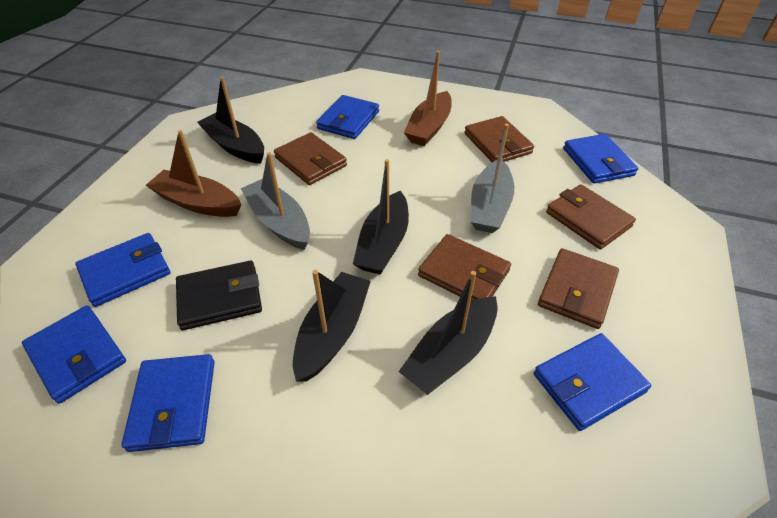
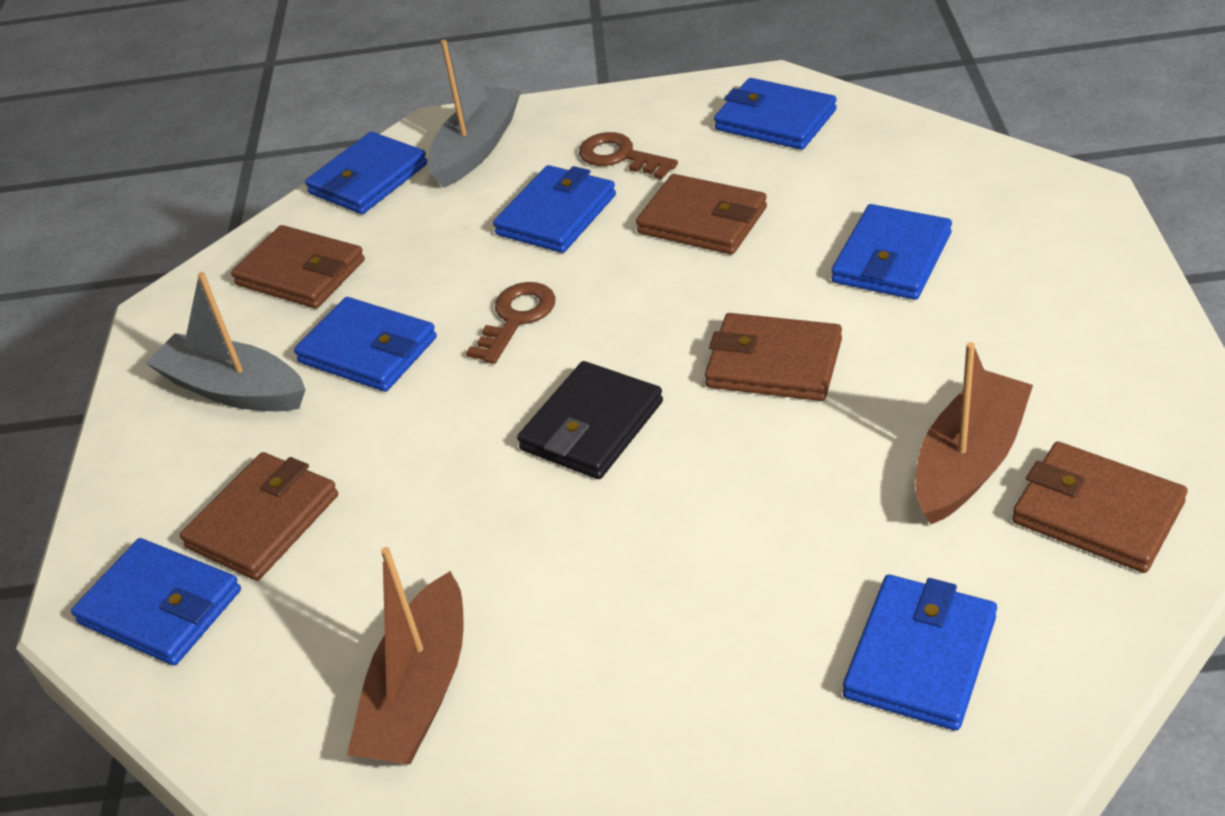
black boat: [197,77,264,164] [293,270,371,382] [353,159,409,275] [399,271,498,395] = 4 -> none = 0
blue wallet: [22,305,126,404] [75,233,170,307] [122,354,215,452] [316,95,379,139] [534,333,651,431] [563,134,638,184] = 6 -> [71,538,241,666] [294,297,437,392] [305,132,427,214] [493,165,616,253] [714,78,837,150] [831,204,952,300] [843,575,997,731] = 7
brown key: none = 0 -> [466,282,555,364] [579,132,678,179] = 2

